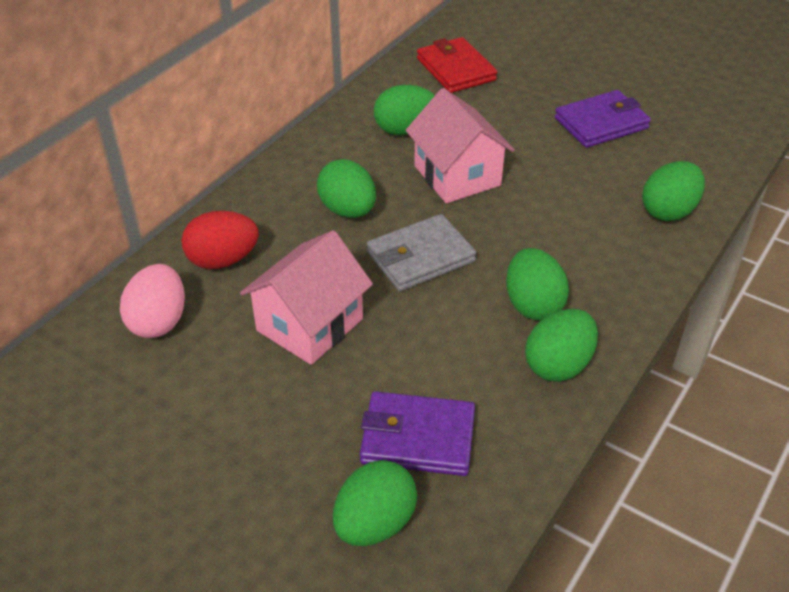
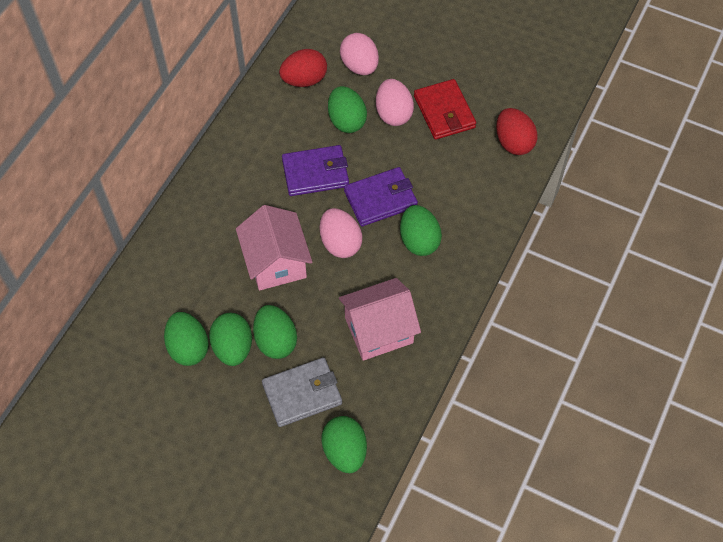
pink egg: [120,264,185,338] = 1 -> [320,208,362,258] [340,33,379,75] [376,79,414,126] = 3
red egg: [181,211,259,269] = 1 -> [279,49,327,87] [496,108,538,155] = 2

